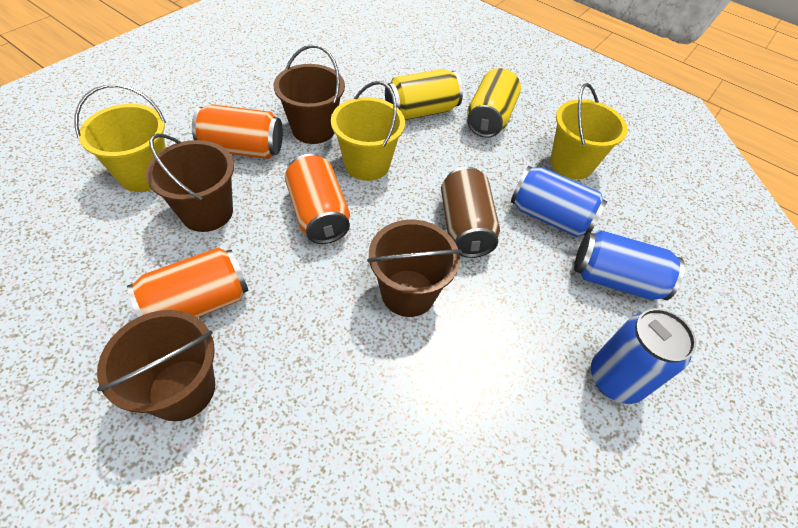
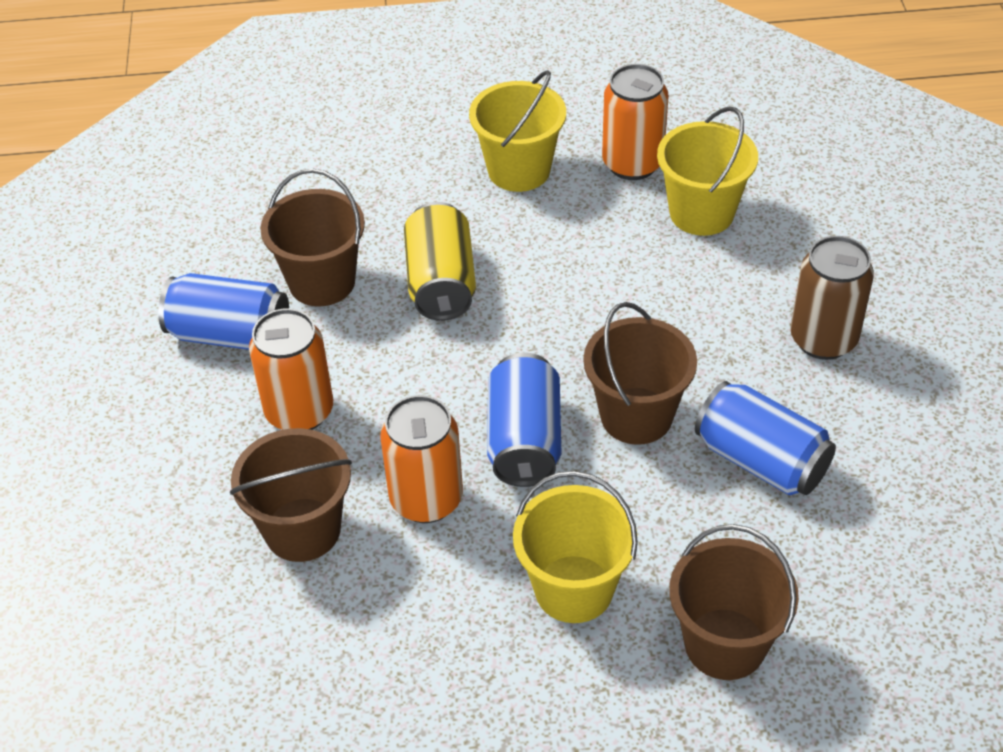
yellow can: [385,69,463,120] [467,68,521,138] = 2 -> [404,202,476,321] = 1

